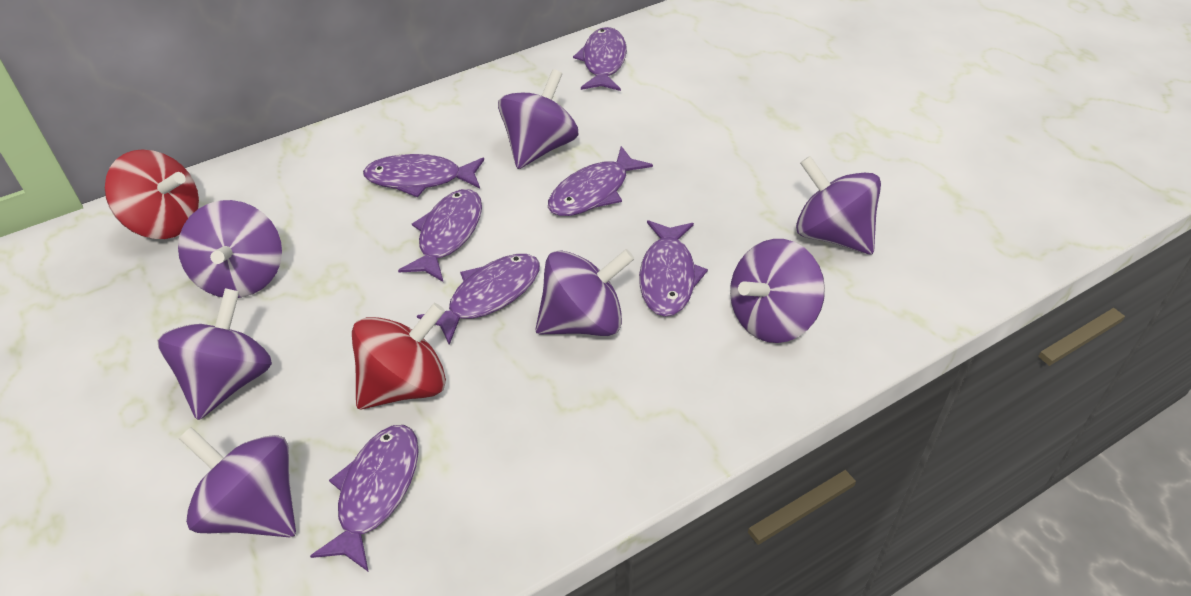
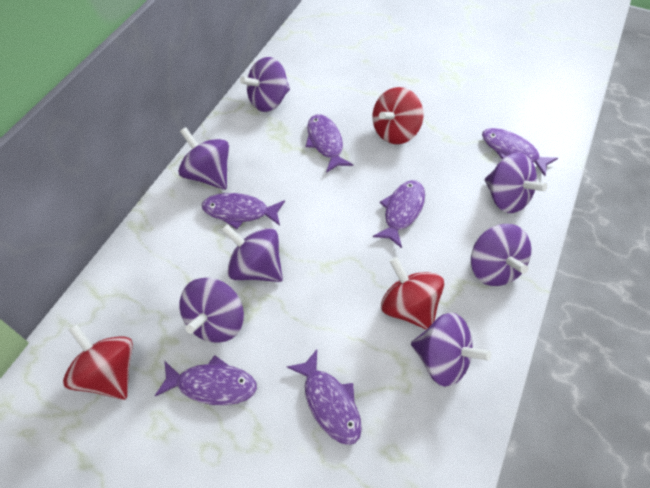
purple fish: [310,425,419,572] [363,154,484,197] [398,189,482,282] [417,254,540,345] [548,146,653,216] [573,27,627,91] [639,220,708,317] = 7 -> [155,355,257,405] [202,193,285,229] [287,350,362,445] [306,114,353,173] [373,180,425,248] [482,128,558,176] = 6
red spinning top: [105,149,199,239] [352,303,446,409] = 2 -> [63,324,133,400] [372,87,423,144] [381,257,444,330] = 3

